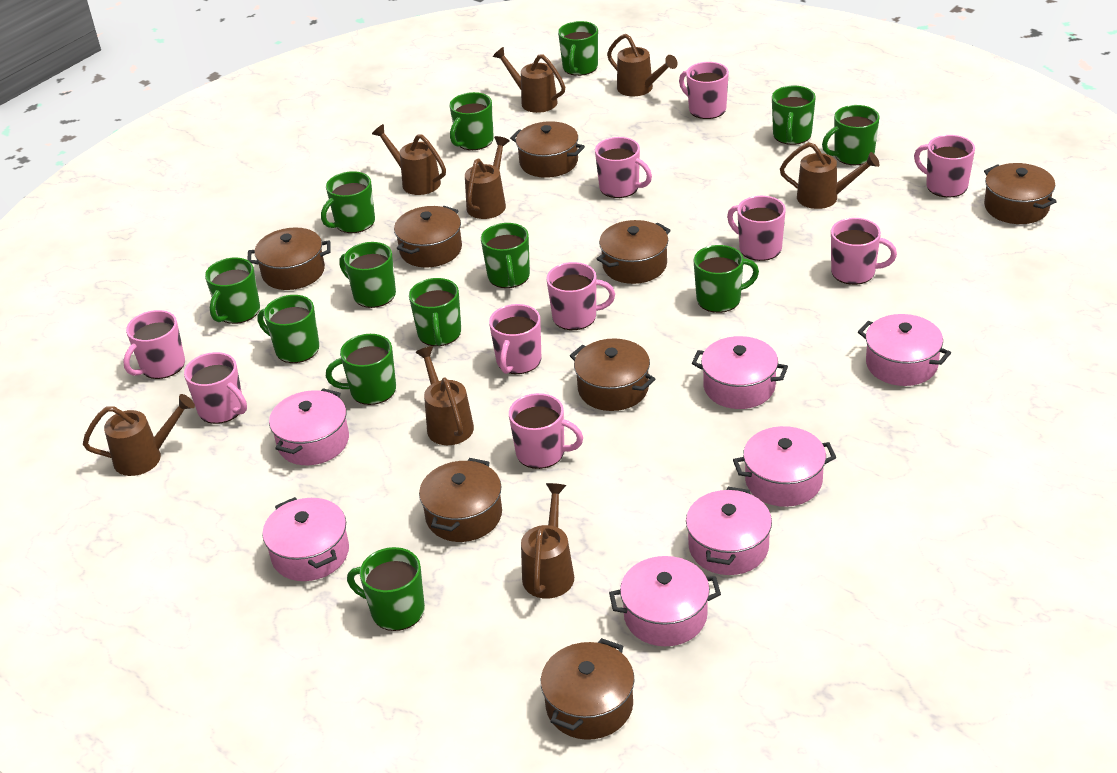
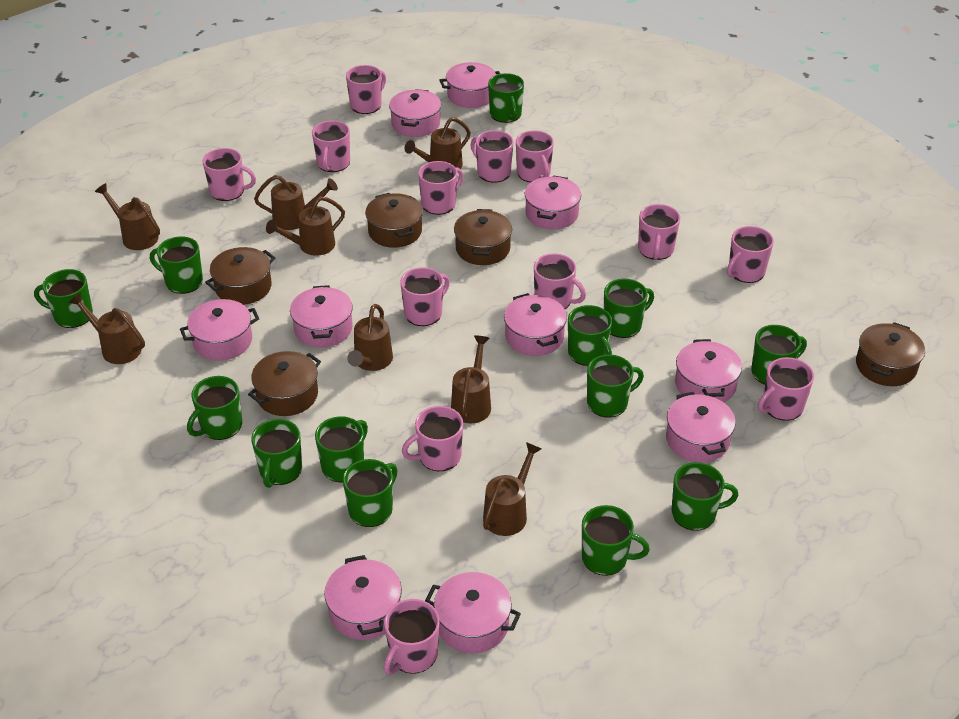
brown pot: [247,228,331,290] [394,206,462,267] [419,458,502,542] [510,121,585,178] [541,638,635,740] [570,339,655,411] [597,220,671,284] [984,163,1057,224] = 8 -> [205,247,275,305] [248,351,321,416] [365,193,423,248] [454,209,512,265] [856,322,925,386] = 5
pink mug: [123,310,185,379] [184,352,247,424] [489,304,541,374] [509,393,583,469] [546,262,615,330] [595,137,652,198] [679,62,729,119] [727,196,786,261] [831,218,897,285] [914,135,975,198] = 10 -> [203,148,256,201] [312,121,350,172] [346,65,386,114] [384,599,440,675] [400,267,450,326] [402,406,463,471] [418,161,463,215] [471,130,513,183] [516,130,554,182] [534,254,586,309] [638,204,680,260] [727,226,774,283] [758,357,814,421] = 13
pink pot: [262,497,349,581] [269,388,349,465] [609,556,721,646] [686,487,772,575] [692,336,788,409] [733,426,836,507] [858,314,951,386] = 7 -> [180,299,259,361] [290,285,353,348] [324,555,402,640] [389,89,441,137] [425,572,521,654] [439,62,500,108] [504,293,567,356] [525,175,581,229] [666,392,736,462] [675,339,742,402] = 10

